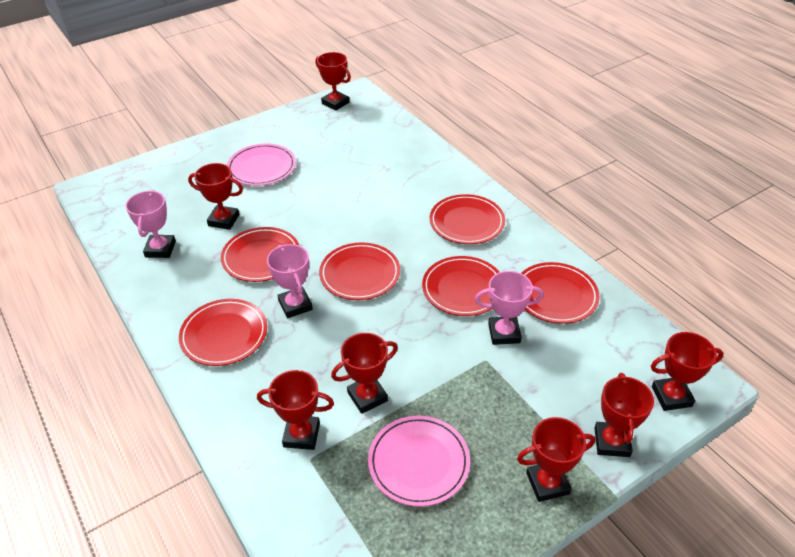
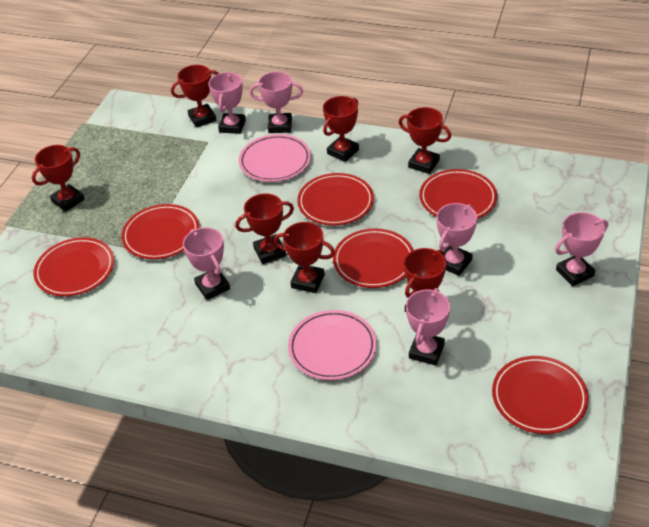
pink trophy: [126,190,176,258] [267,244,313,318] [475,271,544,345] = 3 -> [183,227,230,300] [208,72,246,134] [249,71,303,133] [406,288,450,366] [437,203,477,276] [555,212,608,286] = 6

